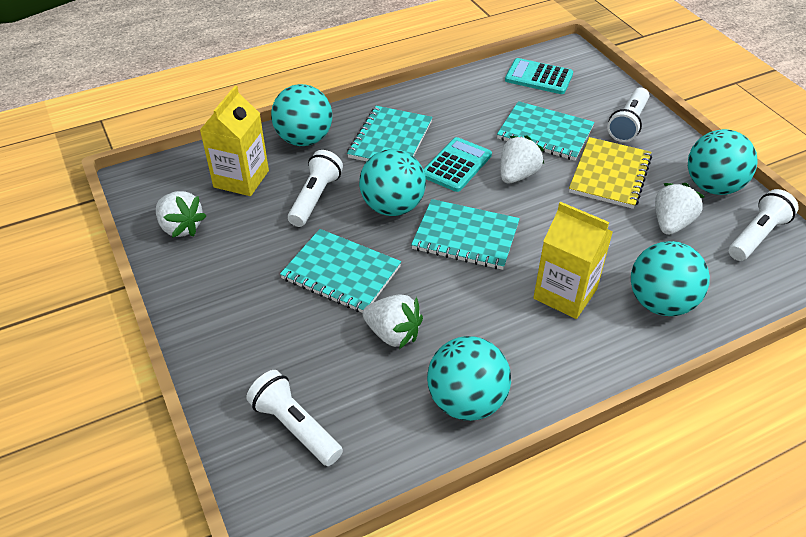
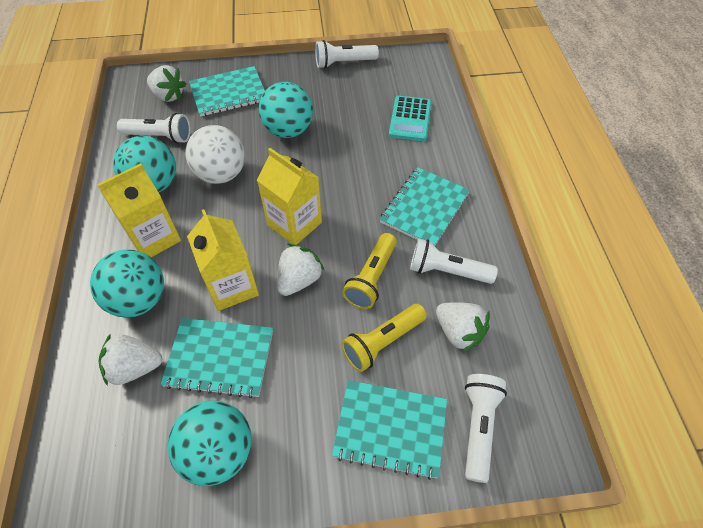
turquoise ball: [271,84,332,146] [359,149,426,216] [427,336,511,421] [631,241,710,316] [688,129,758,195] = 5 -> [90,249,164,318] [113,136,176,193] [168,400,252,486] [259,82,313,138] = 4
turquoise calculator: [423,137,492,192] [505,58,573,94] = 2 -> [389,96,431,141] = 1
white ball: none = 0 -> [185,125,245,184] = 1
yellow carton: [200,86,269,196] [533,202,613,319] = 2 -> [97,163,181,257] [187,209,259,311] [257,148,322,245] = 3
yellow flashlight: none = 0 -> [341,304,427,372] [342,233,397,309] = 2
yellow notebook: [569,137,652,209] = 1 -> none = 0

